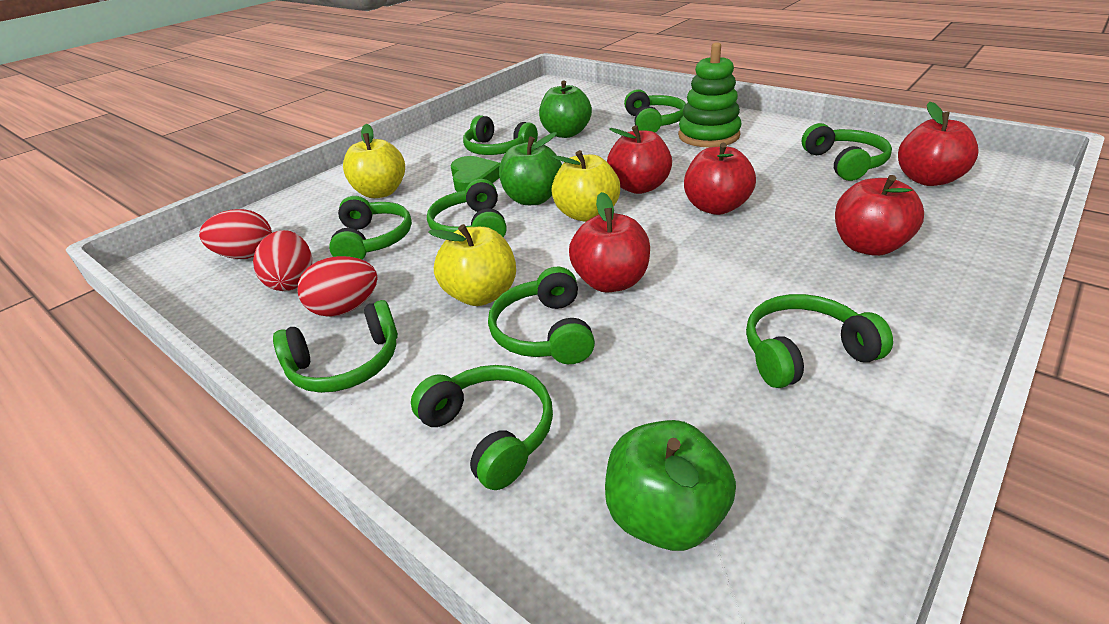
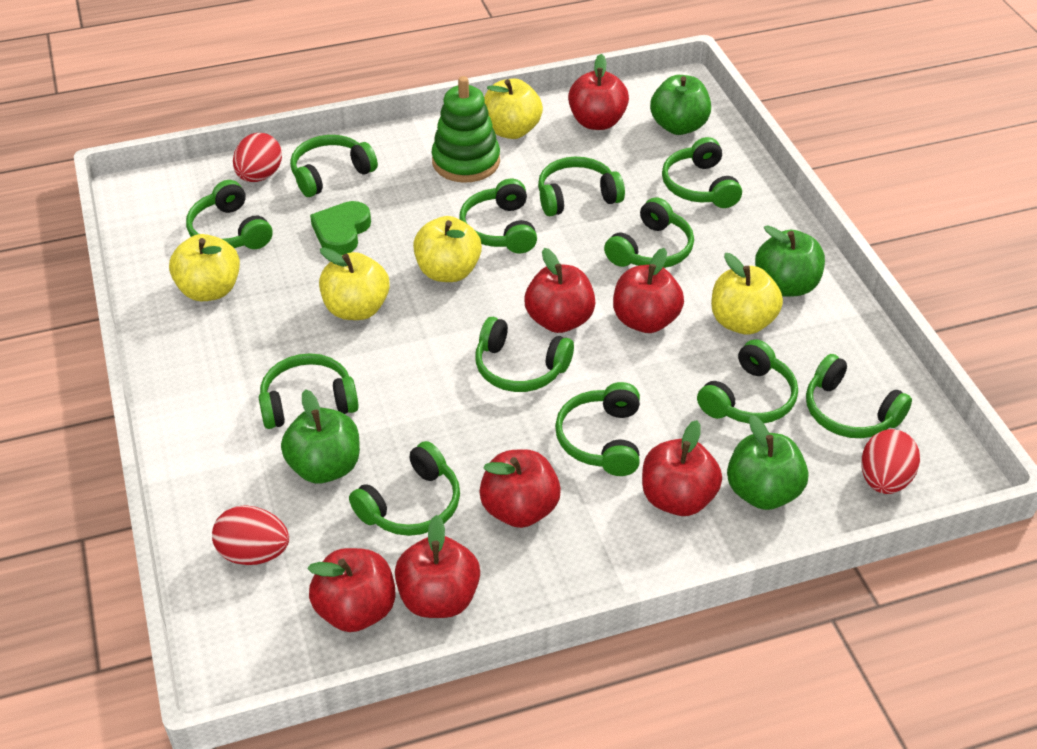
green apple: [499,132,562,205] [539,80,592,138] [605,420,736,551] = 3 -> [281,389,360,483] [650,75,711,135] [727,415,808,510] [755,225,825,297] = 4
green headphones: [273,300,398,393] [329,196,412,260] [411,365,553,490] [427,179,507,237] [463,115,538,155] [488,267,595,364] [624,89,686,133] [746,294,893,388] [802,123,892,181] = 9 -> [186,180,272,249] [259,353,359,429] [290,135,378,197] [349,441,460,536] [460,179,537,253] [475,317,574,392] [538,157,625,216] [555,382,640,476] [604,197,694,268] [662,137,742,208] [697,339,798,424] [806,354,912,438] = 12
red apple: [569,192,650,293] [607,125,672,194] [684,143,756,215] [835,175,924,256] [898,102,979,186] = 5 -> [307,548,396,632] [395,515,480,618] [479,449,561,528] [524,248,596,333] [568,54,629,130] [613,248,684,333] [642,420,722,516] = 7
yellow apple: [343,124,405,198] [428,224,516,306] [551,150,620,222] = 3 -> [169,234,240,301] [319,247,390,320] [413,216,482,282] [484,78,543,139] [711,253,783,335] = 5

